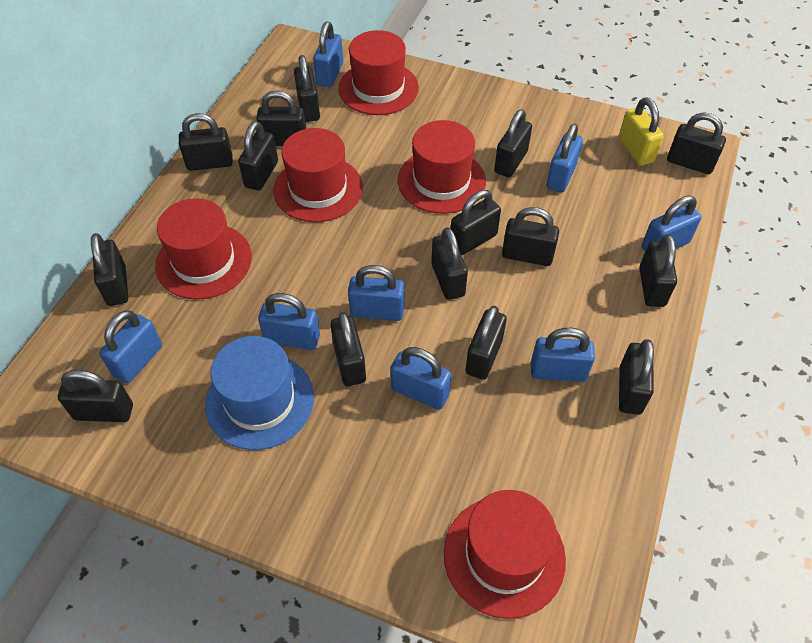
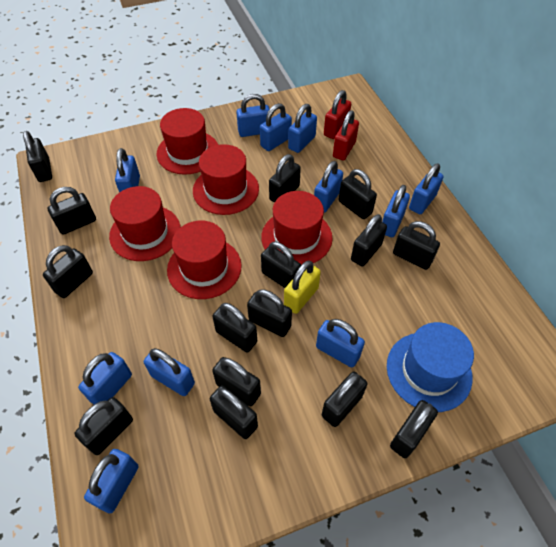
blue padlock: [99,310,162,383] [258,293,320,350] [313,22,343,87] [348,265,404,321] [391,347,451,410] [531,328,595,382] [547,124,583,192] [642,196,701,251] = 8 -> [78,352,132,404] [84,449,139,513] [115,148,140,192] [144,348,195,396] [236,94,270,137] [260,103,292,151] [288,104,317,153] [314,161,343,212] [316,319,365,367] [382,185,410,237] [409,163,444,214] = 11
red padlock: none = 0 -> [324,90,351,139] [333,110,359,160] = 2

